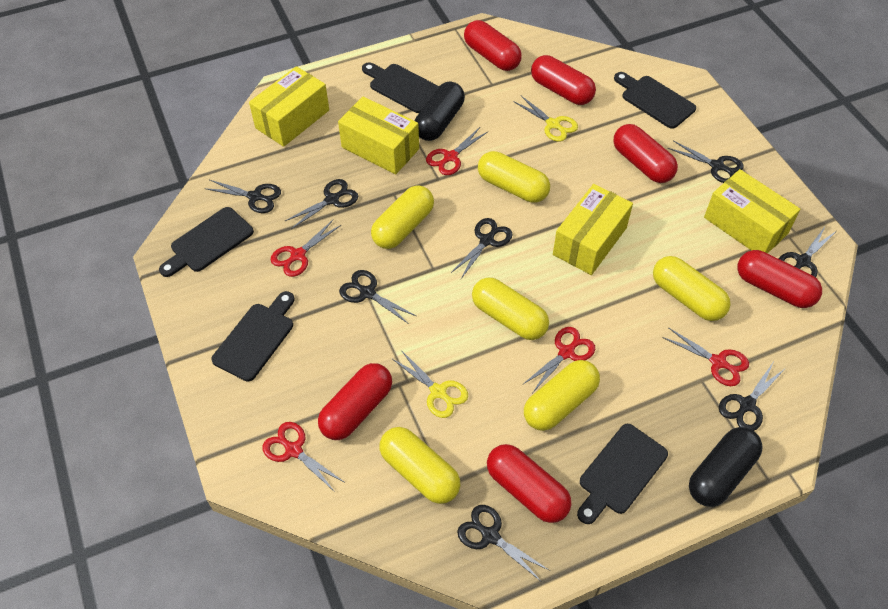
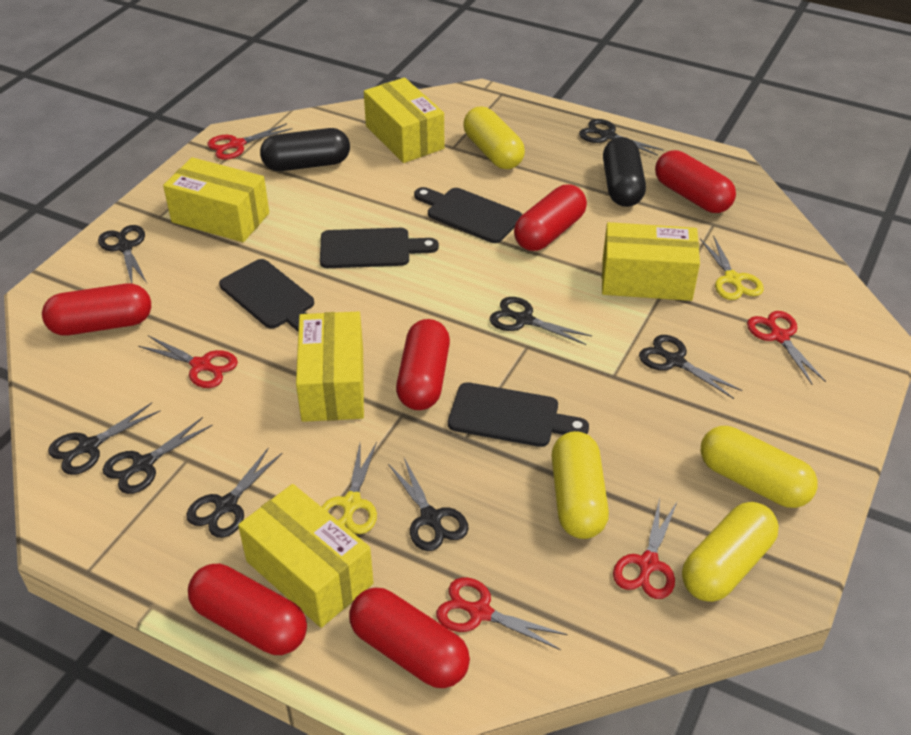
black cutting board: [159,207,254,277] [211,291,294,382] [362,62,439,113] [577,424,668,524] [614,72,696,129] = 5 -> [219,259,314,331] [320,228,439,268] [414,187,522,243] [448,382,589,447] = 4
yellow box: [249,66,329,147] [338,97,419,174] [553,184,633,275] [704,169,800,253] = 4 -> [163,157,269,242] [238,484,374,628] [296,311,364,422] [364,77,444,163] [602,222,700,301] = 5
yellow capsule: [371,185,434,249] [380,427,460,504] [472,278,549,340] [478,151,550,203] [524,360,600,431] [653,256,731,321] = 6 -> [464,107,525,169] [552,431,609,539] [682,502,779,602] [701,426,817,508] = 4

